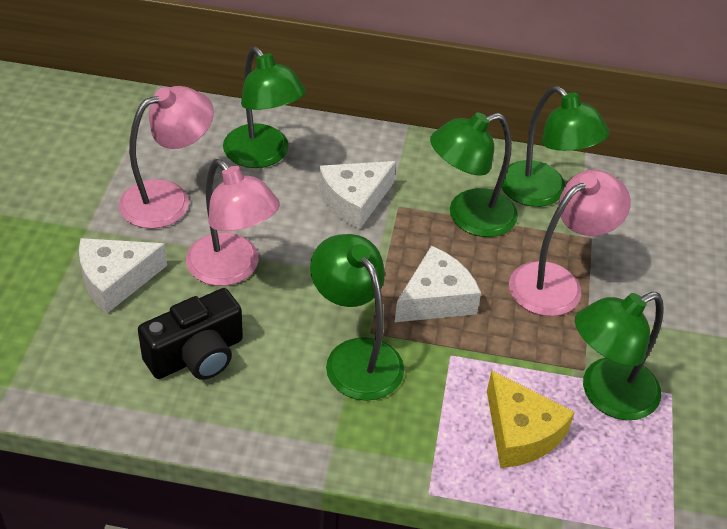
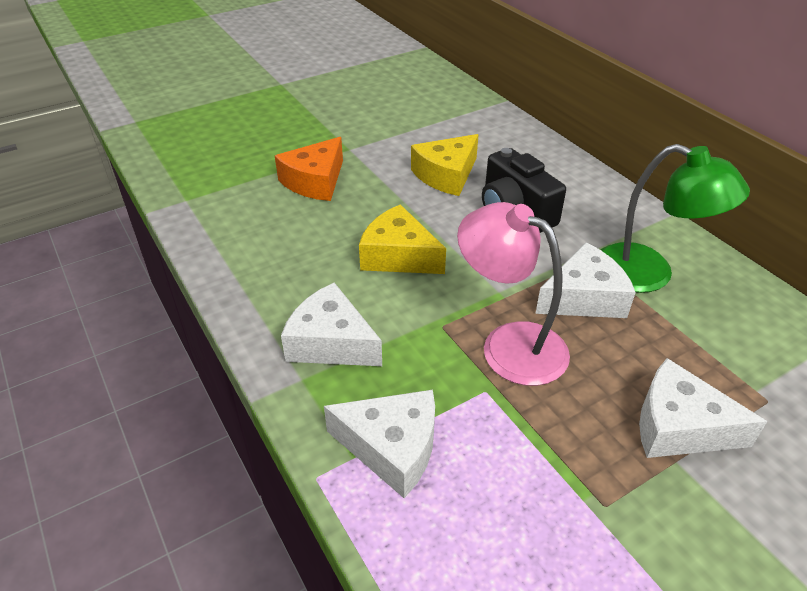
green lamp: [223,47,306,168] [310,234,404,401] [430,112,518,237] [501,86,609,207] [575,292,664,420] = 5 -> [601,144,750,293] = 1
orange cheese: none = 0 -> [275,137,343,201] = 1
pink lamp: [119,86,214,229] [186,159,280,286] [509,170,631,316] = 3 -> [457,202,570,386] = 1
white cheese: [79,238,167,314] [319,161,396,230] [395,246,481,322] = 3 -> [281,283,382,366] [324,390,435,498] [535,242,636,318] [639,358,768,458] = 4
yellow cheese: [487,370,575,468] = 1 -> [359,204,446,274] [411,134,479,196] = 2

